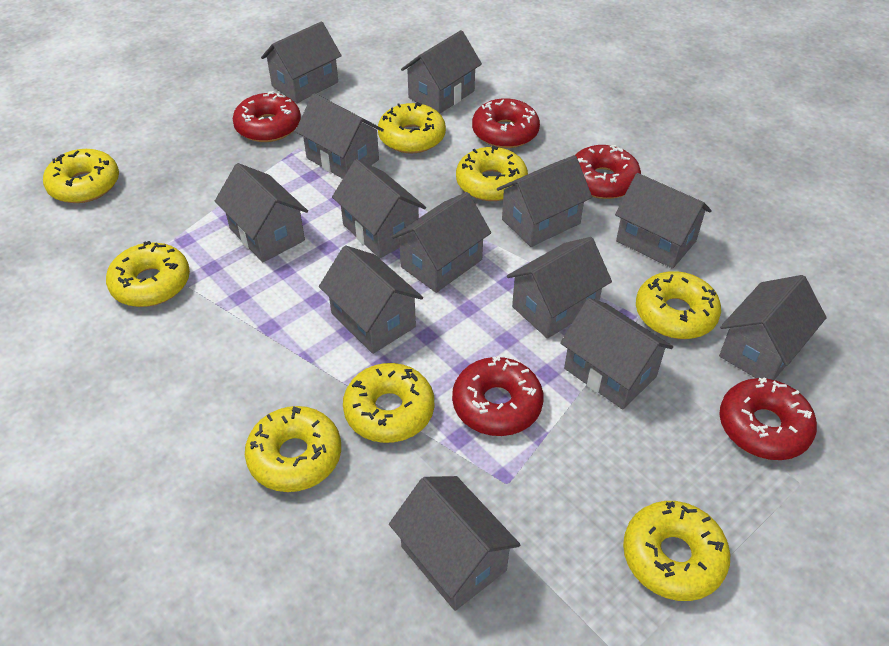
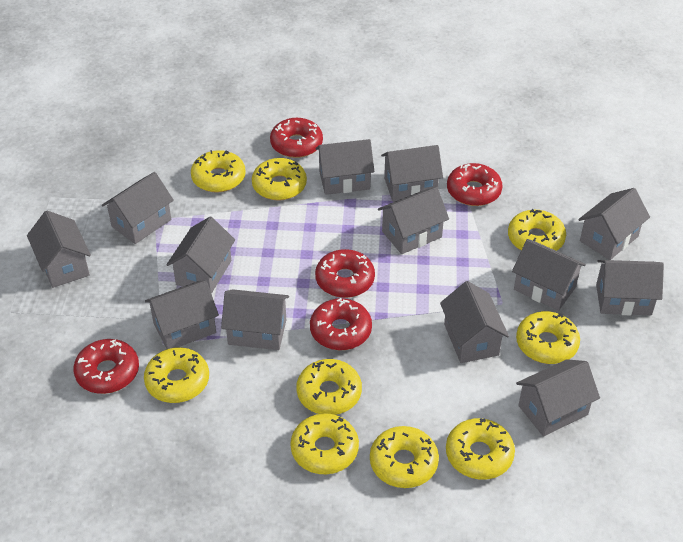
yellow donut: [43,149,119,203] [106,241,190,307] [245,406,341,492] [343,363,434,443] [378,102,446,154] [456,146,528,201] [623,501,730,601] [636,271,721,339] = 8 -> [144,347,209,403] [191,150,246,193] [252,158,307,200] [290,413,359,474] [296,359,362,415] [370,426,439,488] [446,418,515,480] [508,209,566,251] [516,311,580,364] = 9

